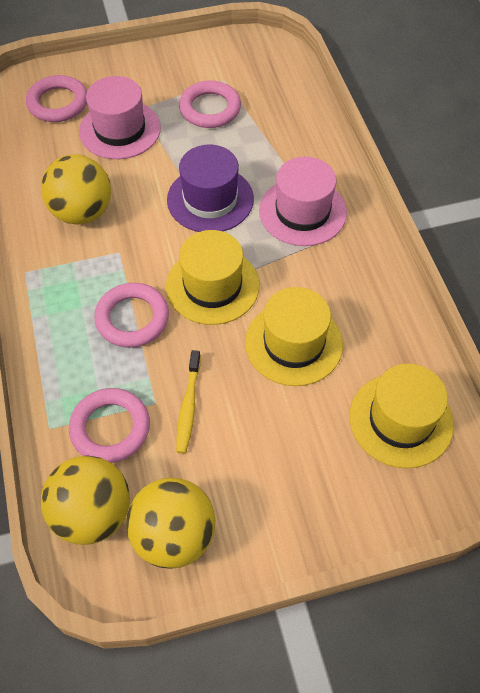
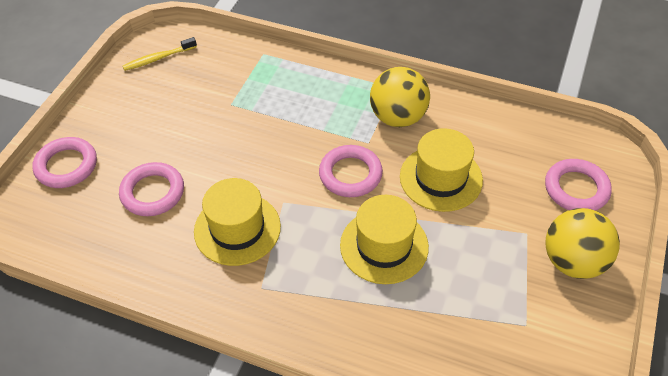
pink hat: [79,76,161,159] [259,157,347,246] = 2 -> none = 0
purple hat: [167,145,254,232] = 1 -> none = 0
yellow ball: [41,154,111,225] [41,456,130,545] [126,477,215,569] = 3 -> [370,67,430,127] [545,208,620,279] = 2

